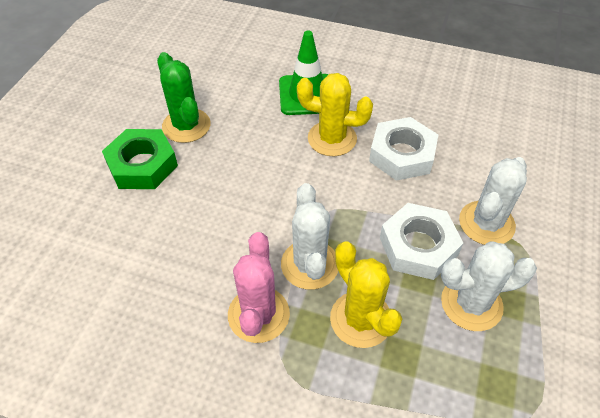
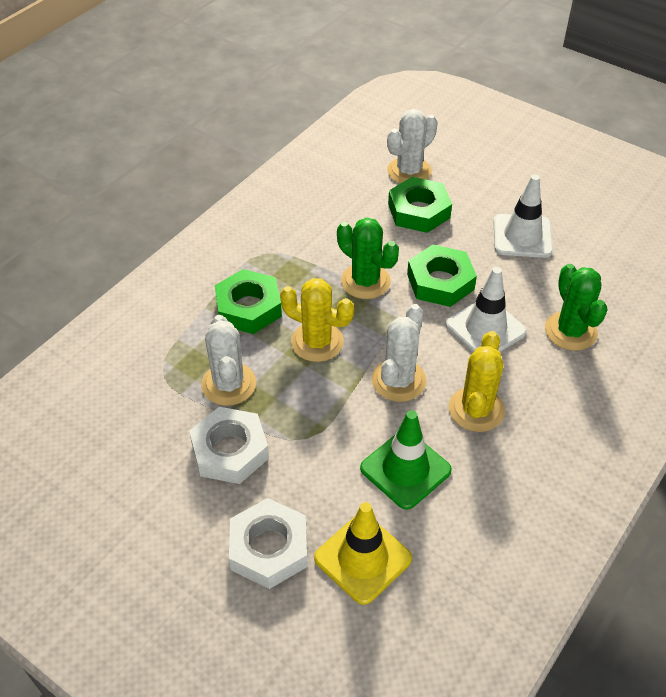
green cactus: [157,52,210,143] = 1 -> [337,218,399,299] [545,264,607,351] = 2
green nut: [102,129,178,189] = 1 -> [215,269,282,334] [388,177,452,233] [407,245,477,307] = 3
pink cactus: [228,232,290,343] = 1 -> none = 0
white traffic cone: none = 0 -> [446,267,527,352] [494,174,553,258] = 2
yellow traffic cone: none = 0 -> [314,502,412,605] = 1

